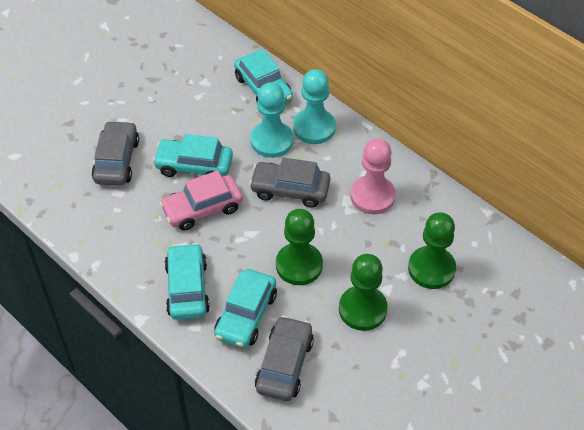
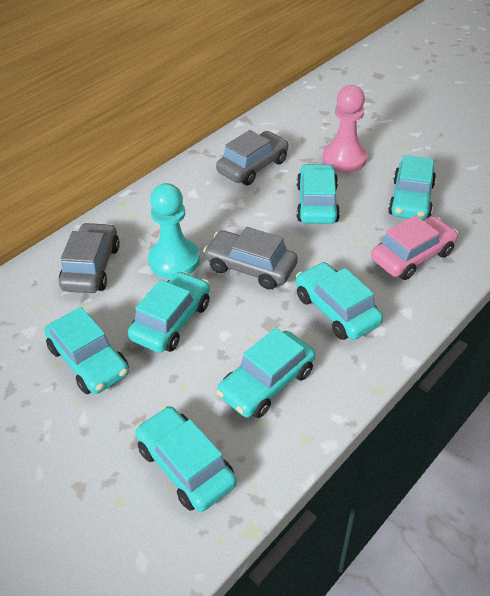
green pawn: [276,209,323,285] [339,254,388,331] [408,212,456,289] = 3 -> none = 0
turquoise car: [152,134,233,177] [164,243,210,320] [214,269,277,348] [234,49,293,103] = 4 -> [44,307,129,394] [128,271,210,353] [135,406,237,512] [216,328,315,418] [296,262,383,340] [297,164,340,224] [388,155,436,220] = 7
turquoise pawn: [250,82,293,158] [293,69,336,144] = 2 -> [148,183,200,279] = 1

